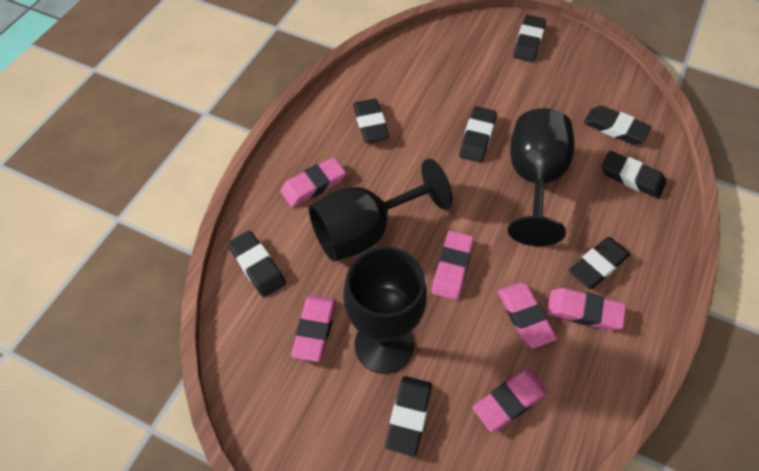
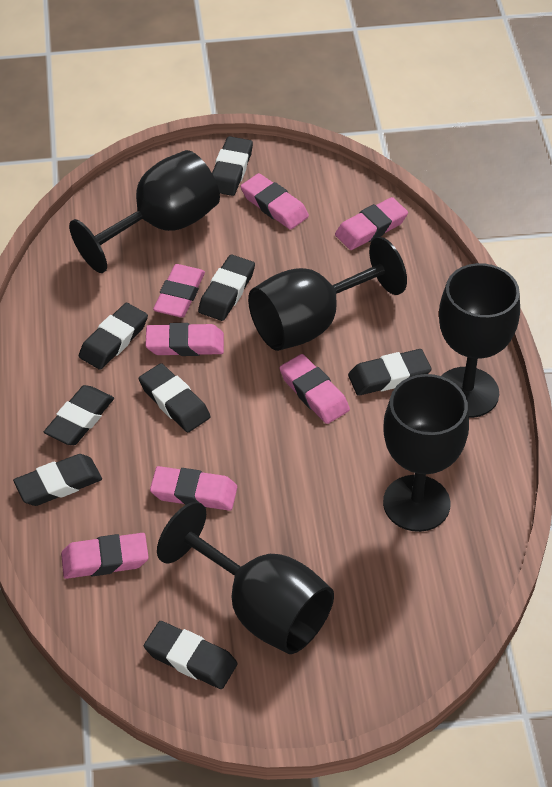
black goblet: [309,158,452,261] [343,247,427,374] [508,108,574,246] = 3 -> [69,150,220,273] [157,502,334,654] [248,237,407,351] [383,374,469,532] [439,263,520,418] = 5
pink eraser: [281,157,346,207] [291,295,336,362] [432,231,474,300] [473,369,548,432] [498,282,557,348] [547,288,626,330] = 6 -> [61,533,149,579] [145,323,224,356] [150,466,237,511] [153,264,205,318] [241,173,309,230] [280,354,350,424] [335,197,408,250] = 7

